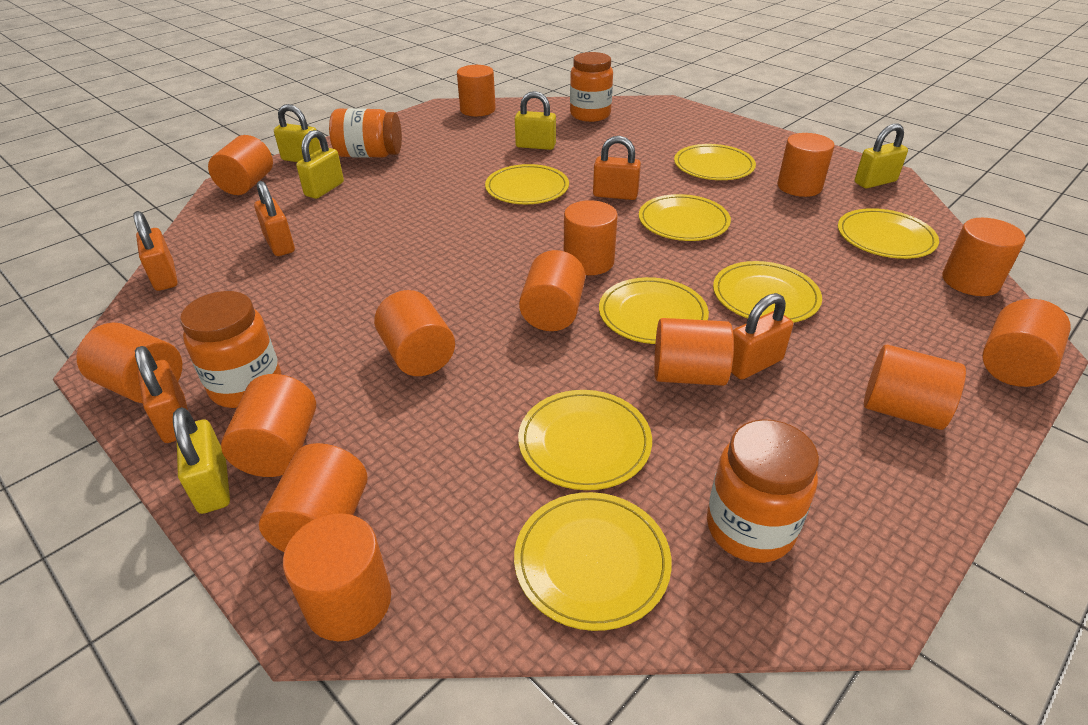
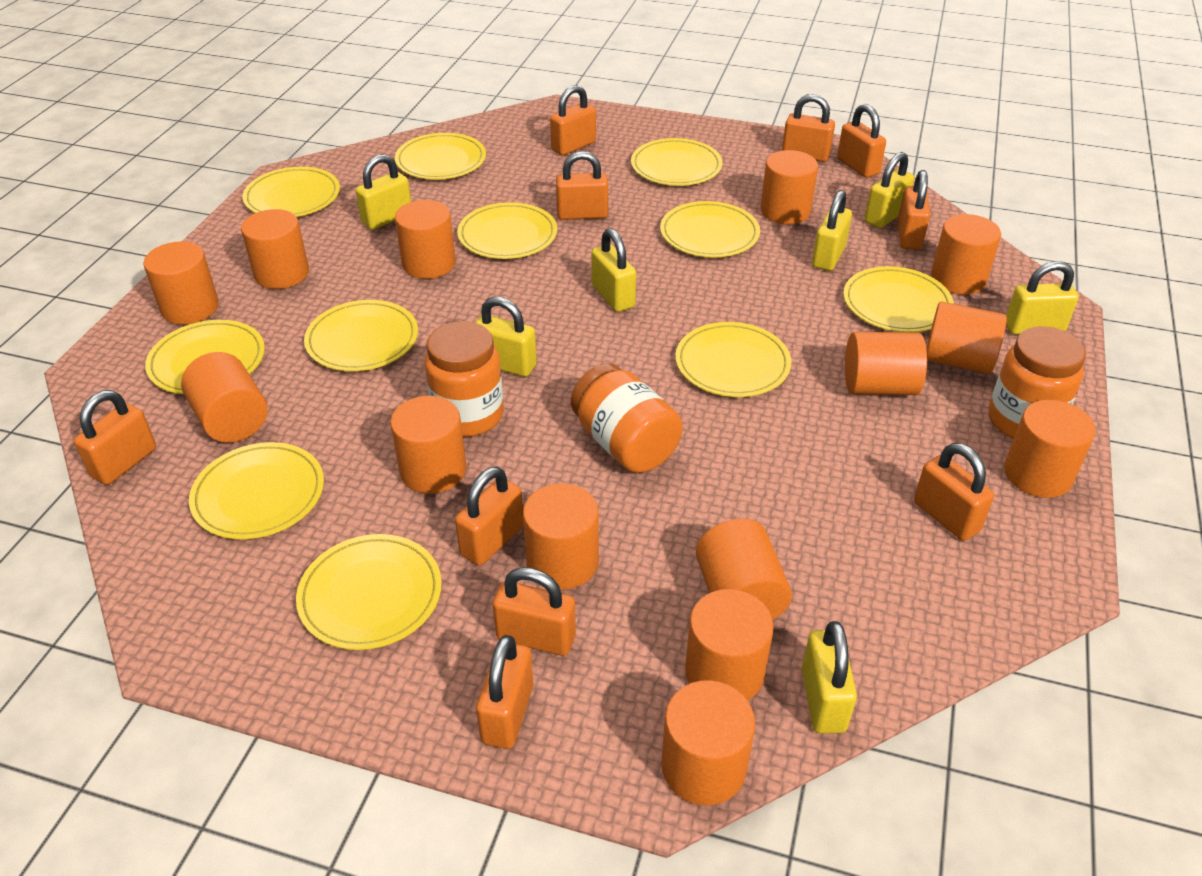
orange jar: [180,291,281,408] [329,108,402,158] [570,52,613,122] [707,419,819,563] = 4 -> [425,321,503,437] [571,363,683,473] [988,326,1086,439] = 3
orange padlock: [133,211,178,291] [135,346,188,443] [254,181,295,256] [593,136,641,200] [731,293,793,379] = 5 -> [74,390,156,485] [455,467,524,566] [476,635,533,749] [493,567,576,656] [550,85,596,155] [556,151,608,220] [782,94,835,162] [837,104,886,178] [898,170,930,250] [914,443,994,541] = 10
yellow padlock: [173,407,230,514] [274,104,321,162] [296,130,344,199] [515,91,556,150] [854,123,908,188] = 5 -> [356,154,411,230] [475,297,537,377] [591,228,636,312] [802,621,857,734] [812,190,852,271] [865,152,914,228] [1006,261,1079,335] = 7
yellow plate: [485,164,569,204] [514,492,672,631] [518,390,652,490] [599,277,709,344] [639,194,731,241] [674,144,756,180] [713,261,822,323] [838,208,939,259] = 8 -> [145,320,265,394] [189,442,324,539] [242,167,340,217] [296,534,442,650] [304,300,418,371] [395,133,486,180] [457,202,557,259] [631,138,722,186] [660,201,760,257] [675,322,791,397] [843,266,954,333] = 11

